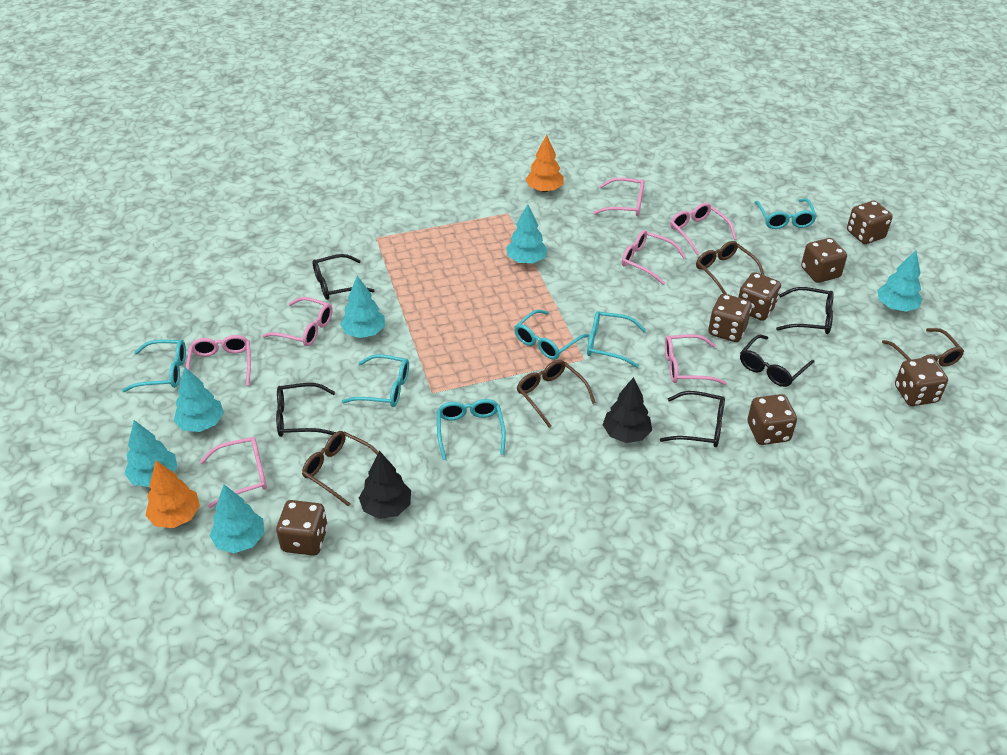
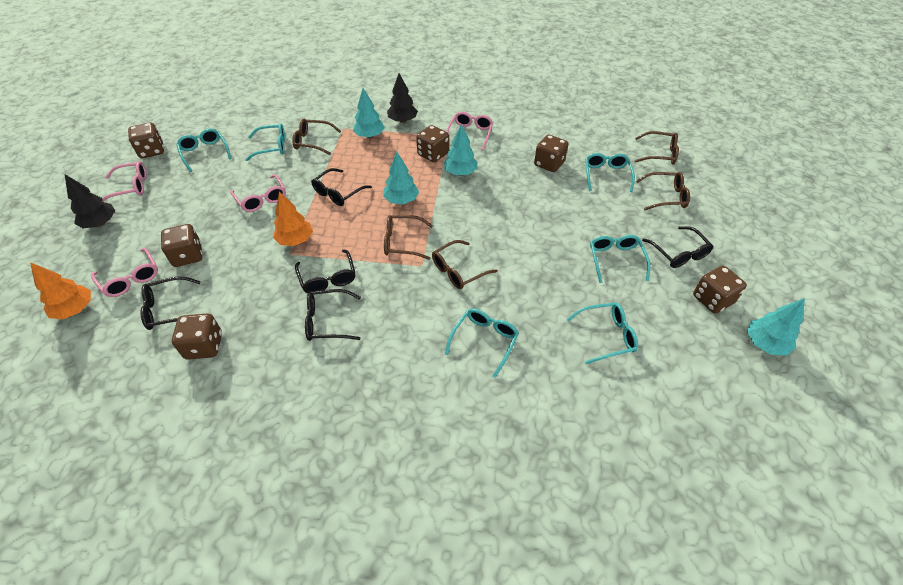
brown dice: [276,500,328,556] [708,294,752,342] [738,272,781,321] [747,394,797,445] [801,238,847,283] [847,201,893,244] [895,357,948,406] = 7 -> [128,122,164,158] [161,224,202,267] [172,313,222,360] [416,125,449,162] [534,135,569,172] [693,266,747,314] = 6
brown glasses: [302,431,379,507] [517,360,596,428] [696,241,765,294] [882,328,964,367] = 4 -> [292,119,341,155] [384,215,433,260] [432,240,498,289] [635,131,679,165] [636,172,690,210] = 5
pink glasses: [186,335,251,386] [200,437,267,508] [262,297,333,346] [593,178,645,216] [622,230,686,285] [665,334,727,385] [670,203,737,255] = 7 -> [91,248,158,297] [102,161,147,202] [230,174,286,212] [446,112,493,150] = 4
turquoise tree: [124,420,177,487] [174,366,224,432] [210,485,264,553] [340,276,385,338] [506,204,548,263] [877,250,922,312] = 6 -> [353,88,385,138] [383,152,419,204] [443,124,478,175] [747,298,805,356] = 4

